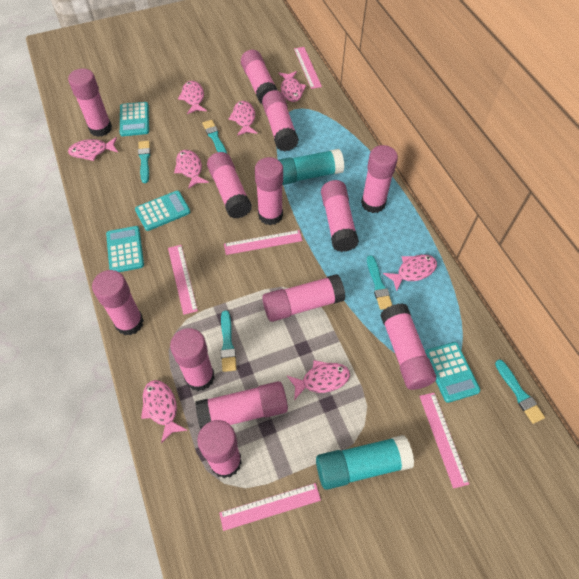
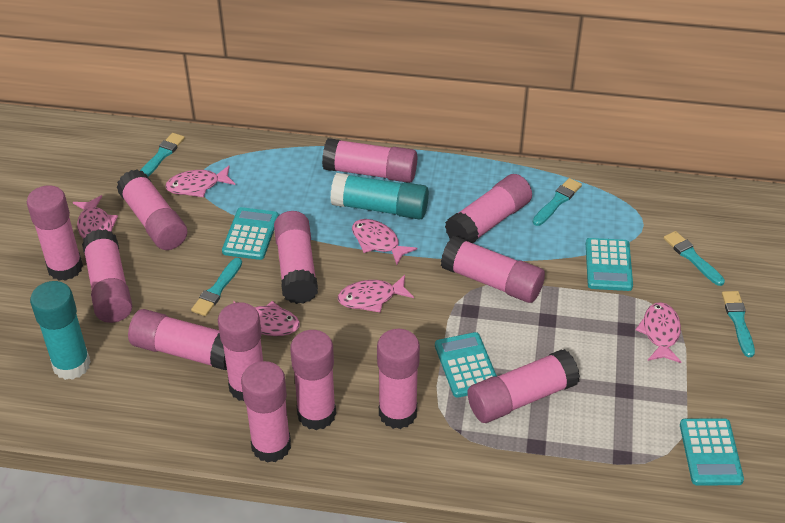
pink fish: [68,137,118,161] [141,380,187,444] [174,150,209,189] [178,81,207,114] [229,101,257,136] [279,71,306,102] [287,360,350,400] [383,254,437,291] = 8 -> [73,195,118,239] [165,166,235,197] [233,301,300,336] [338,275,414,313] [352,219,417,265] [636,302,682,363] = 6
pink ruler: [168,245,198,315] [219,483,321,531] [224,230,303,255] [294,47,322,89] [419,393,469,488] = 5 -> none = 0

